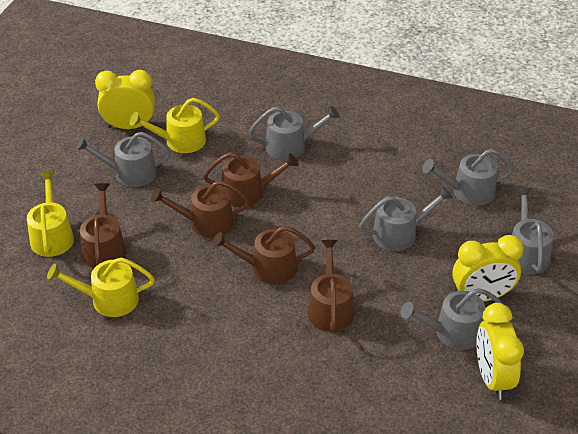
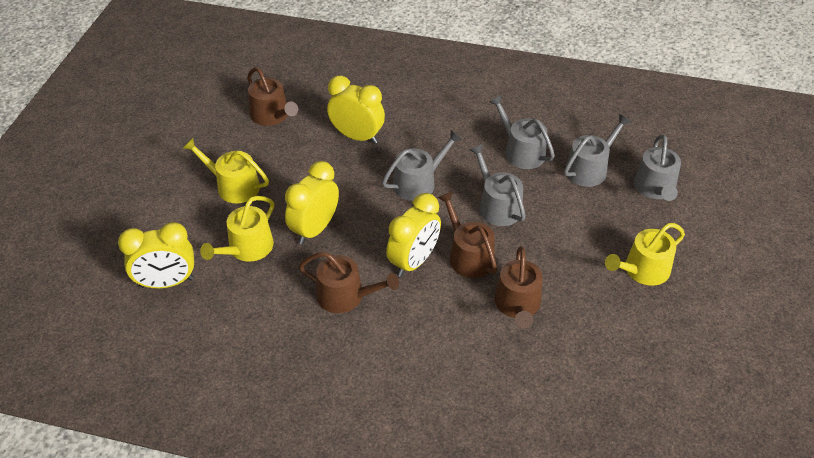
brown watering can: [80,183,126,269] [151,181,250,238] [203,152,299,207] [212,226,315,284] [308,240,354,332] = 5 -> [247,67,298,126] [299,252,399,313] [438,192,497,278] [494,246,543,328] = 4
grey watering can: [76,132,171,187] [249,106,340,160] [359,186,453,251] [400,288,503,350] [422,149,514,206] [512,187,554,274] = 6 -> [382,130,462,201] [469,144,526,226] [489,95,555,169] [564,114,631,187] [634,135,681,201] = 5
yellow clock: [95,70,155,129] [453,235,523,302] [476,303,524,400] = 3 -> [118,222,194,288] [285,161,339,245] [327,76,385,144] [386,193,441,277] = 4

